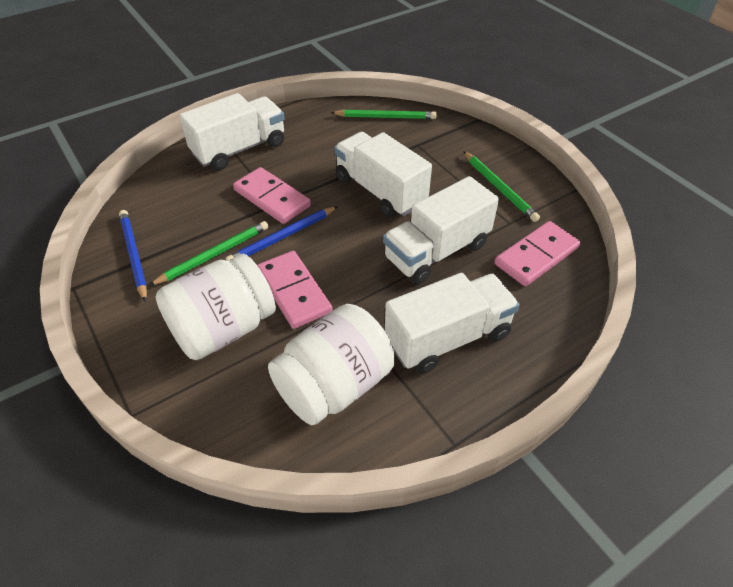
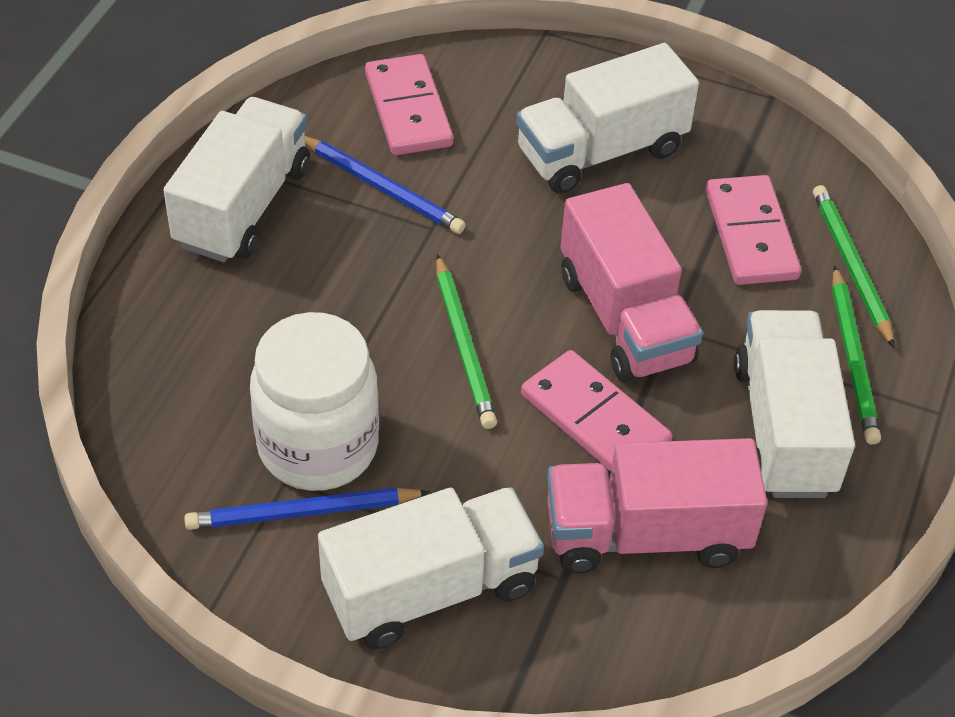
pink truck: none = 0 -> [547,438,767,574] [560,183,703,382] = 2
white jar: [156,254,276,360] [268,304,395,425] = 2 -> [250,312,379,491] = 1

